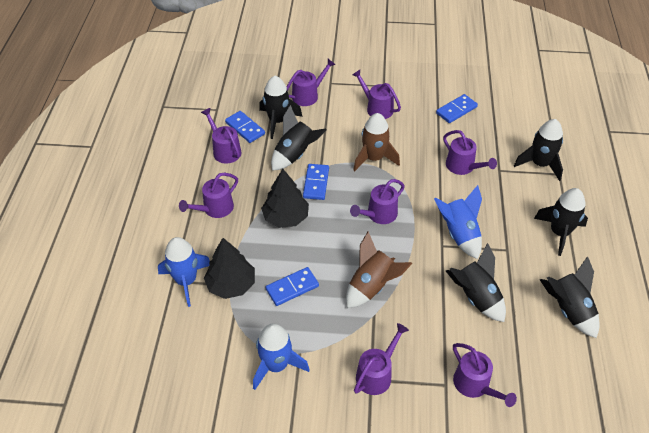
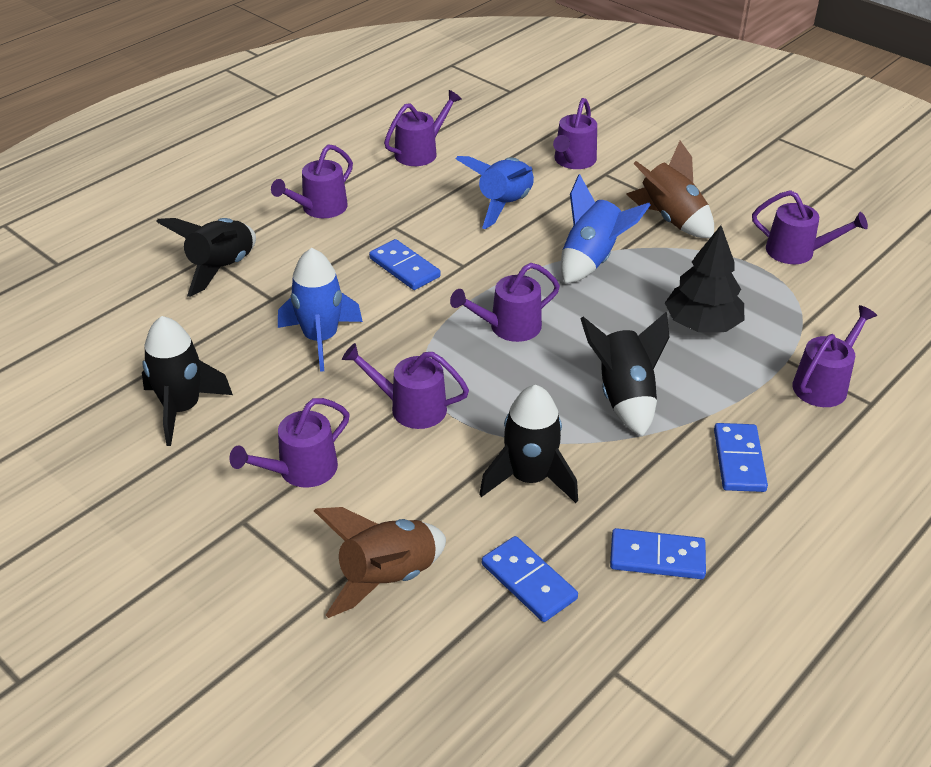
black rocket: [259,76,302,139] [271,105,326,171] [446,243,506,322] [514,119,563,181] [534,188,588,256] [540,256,600,338] = 6 -> [142,316,233,446] [156,218,256,297] [479,385,578,503] [580,312,670,437] = 4
black tree: [204,238,255,299] [261,169,309,228] = 2 -> [665,225,744,332] = 1

